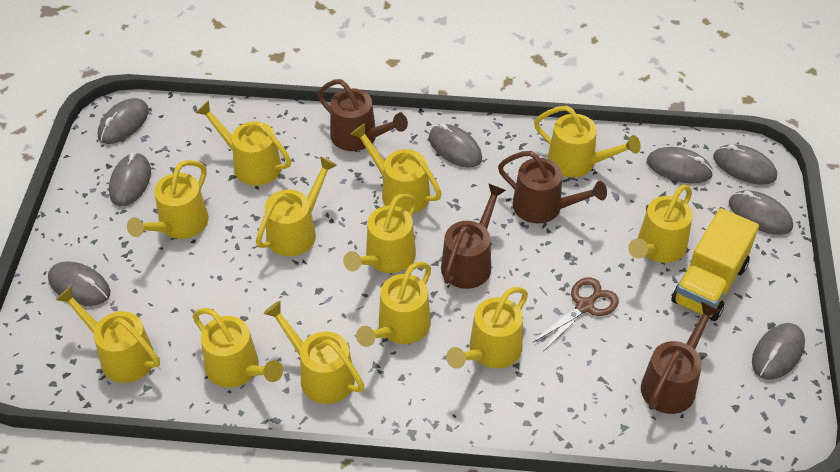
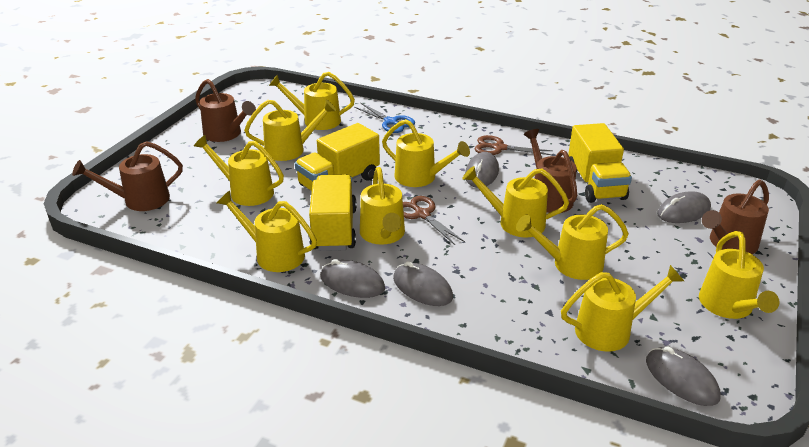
blue scissors: none = 0 -> [354,103,415,133] = 1
brown scissors: [533,277,619,350] = 1 -> [403,196,465,245] [475,135,553,155] = 2
grey mouse: [48,261,110,306] [98,98,149,144] [109,153,151,206] [429,123,482,168] [647,147,713,183] [713,144,777,185] [729,190,793,235] [752,323,805,380] = 8 -> [321,259,385,298] [393,261,453,306] [465,152,499,188] [646,346,721,406] [657,191,711,223] = 5
yellow truck: [671,208,759,321] = 1 -> [295,123,380,192] [309,175,357,251] [568,123,632,203] = 3
yellow watering can: [56,286,160,383] [127,160,209,239] [193,308,283,388] [195,101,291,186] [256,156,337,256] [263,301,364,404] [343,194,417,273] [350,123,442,213] [356,262,431,347] [446,287,528,369] [534,106,641,177] [628,185,693,263] = 12 -> [194,135,284,206] [217,191,317,272] [244,100,336,161] [269,72,355,130] [360,167,405,245] [382,119,470,187] [462,166,569,238] [516,204,629,280] [561,265,684,352] [699,231,779,319] = 10

